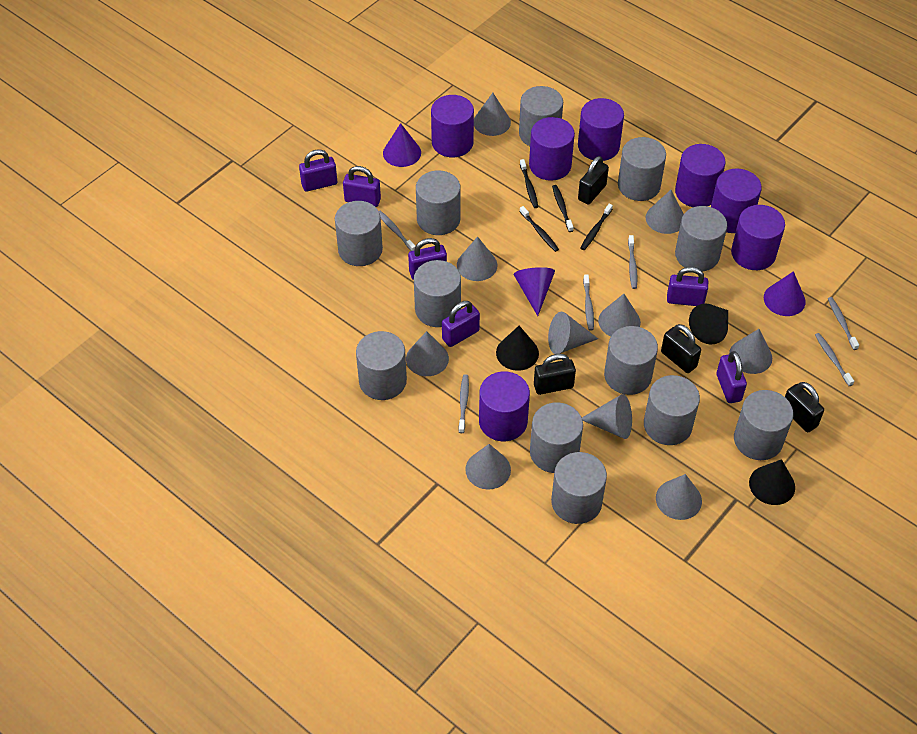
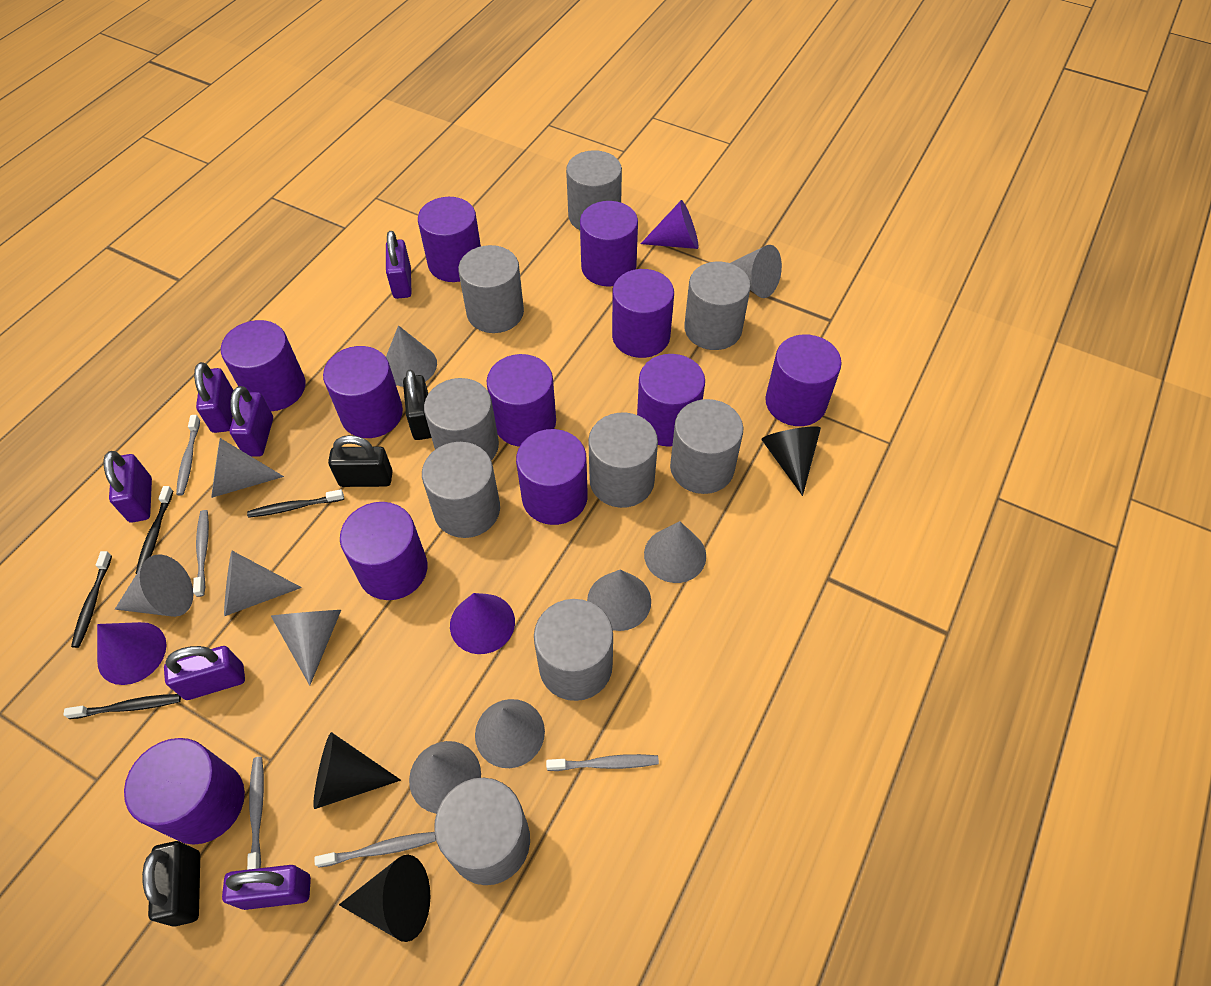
black padlock: [534,354,576,395] [578,156,609,205] [661,324,701,373] [785,382,824,432] = 4 -> [142,841,200,927] [328,435,393,487] [403,369,432,440] = 3
grey cylinder: [335,201,383,266] [356,331,407,400] [414,260,461,327] [416,170,461,235] [519,86,563,146] [530,402,583,473] [551,452,607,524] [604,326,658,395] [618,137,666,201] [644,375,700,445] [675,206,727,272] [734,390,793,460] = 12 -> [422,442,500,538] [424,378,499,461] [434,778,530,885] [458,245,524,333] [534,599,613,701] [566,150,622,230] [588,412,658,508] [670,399,743,494] [684,262,751,350] = 9
grey toothbrush: [379,210,415,251] [459,374,469,433] [583,275,594,331] [628,235,637,289] [815,333,854,386] [828,297,859,350] = 6 -> [176,415,200,495] [193,510,209,597] [247,757,264,870] [314,832,436,868] [546,754,659,771] = 5
purple cylinder: [431,95,474,157] [479,372,530,441] [529,117,575,181] [578,98,624,161] [675,144,726,207] [711,169,762,233] [731,205,785,270] = 7 -> [124,738,245,845] [221,320,306,411] [323,346,403,438] [340,502,428,600] [418,197,481,282] [487,354,556,447] [516,429,588,525] [580,201,638,287] [612,269,674,358] [637,354,705,447] [765,334,842,426] = 11

